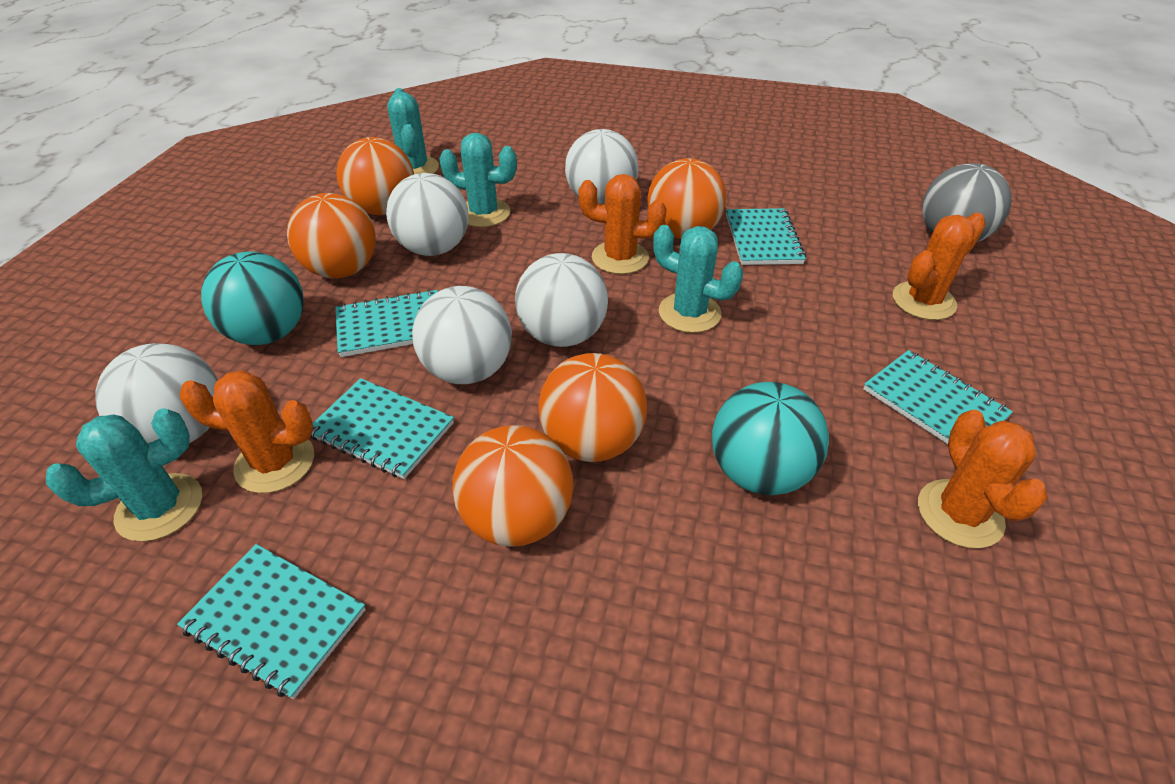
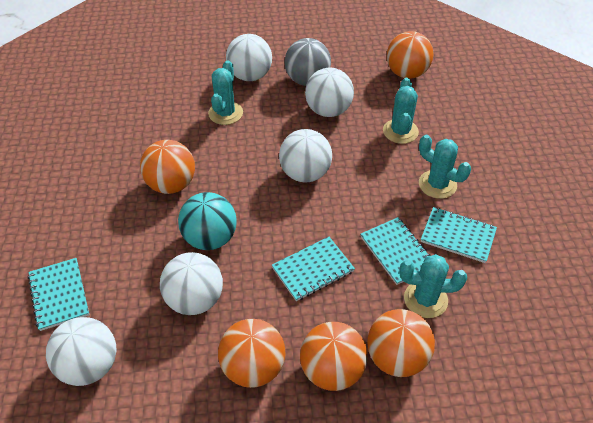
orange cactus: [179,370,314,493] [579,174,666,274] [893,213,986,320] [918,410,1048,549] = 4 -> none = 0
turquoise ball: [201,252,304,345] [712,382,829,495] = 2 -> [178,192,237,250] = 1
turquoise notebook: [177,544,366,699] [311,378,454,479] [335,289,438,357] [726,208,806,265] [863,350,1013,444] = 5 -> [28,258,89,331] [272,237,355,301] [360,217,430,285] [421,207,497,263] = 4

